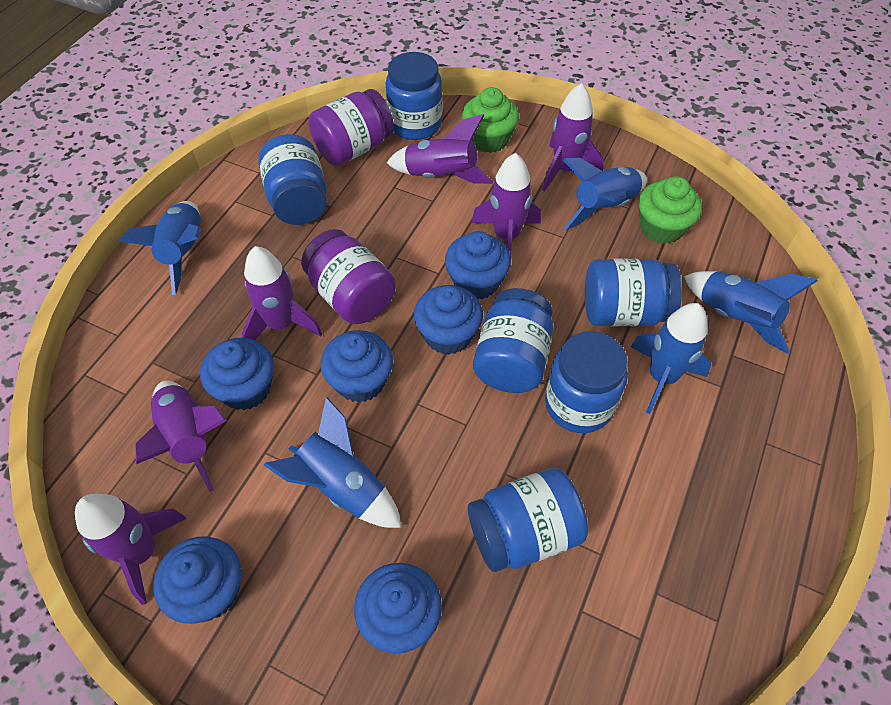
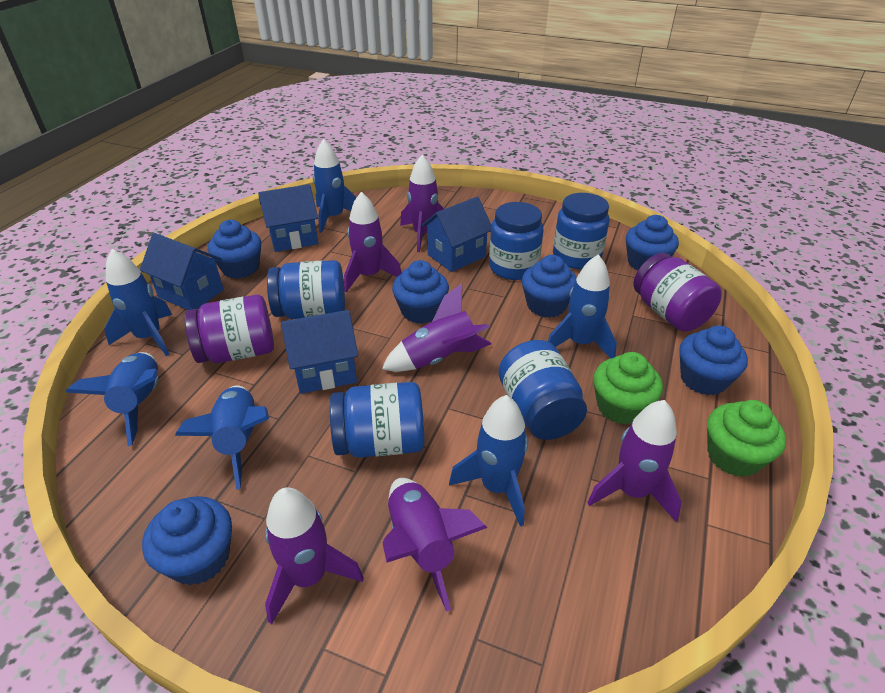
blue house: none = 0 -> [140,233,224,310] [258,184,318,252] [281,310,358,394] [422,197,491,272] = 4
blue jar: [258,134,327,225] [386,52,443,140] [468,468,588,572] [473,288,553,393] [545,331,628,433] [585,258,682,326] = 6 -> [267,260,345,319] [330,382,425,458] [489,202,544,280] [499,340,587,440] [553,193,610,269] = 5
blue rocket: [118,201,201,295] [264,397,402,528] [563,158,647,230] [631,303,711,414] [684,271,818,354] = 5 -> [66,352,159,446] [104,249,172,356] [175,385,269,490] [313,139,357,233] [449,395,528,527] [548,254,617,359] = 6

